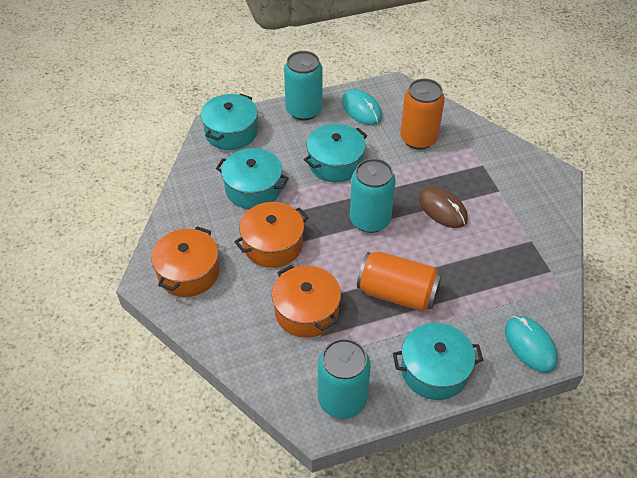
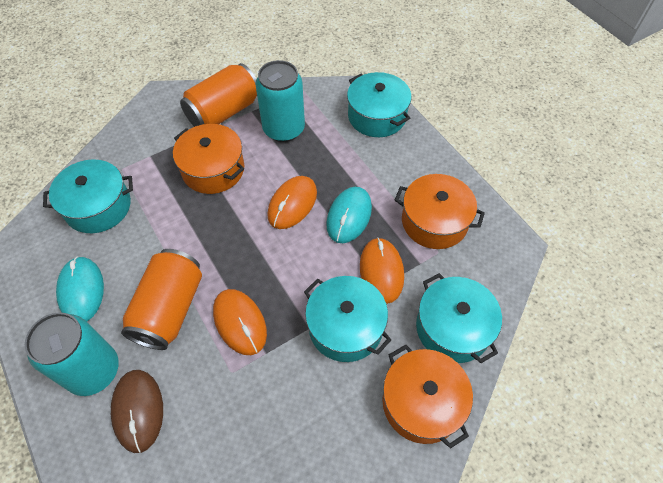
orange mouse: none = 0 -> [213,289,267,355] [267,176,317,229] [360,237,404,304] = 3
turquoise can: [284,51,323,120] [318,338,371,419] [350,158,396,233] = 3 -> [25,312,119,396] [256,60,305,142] = 2

